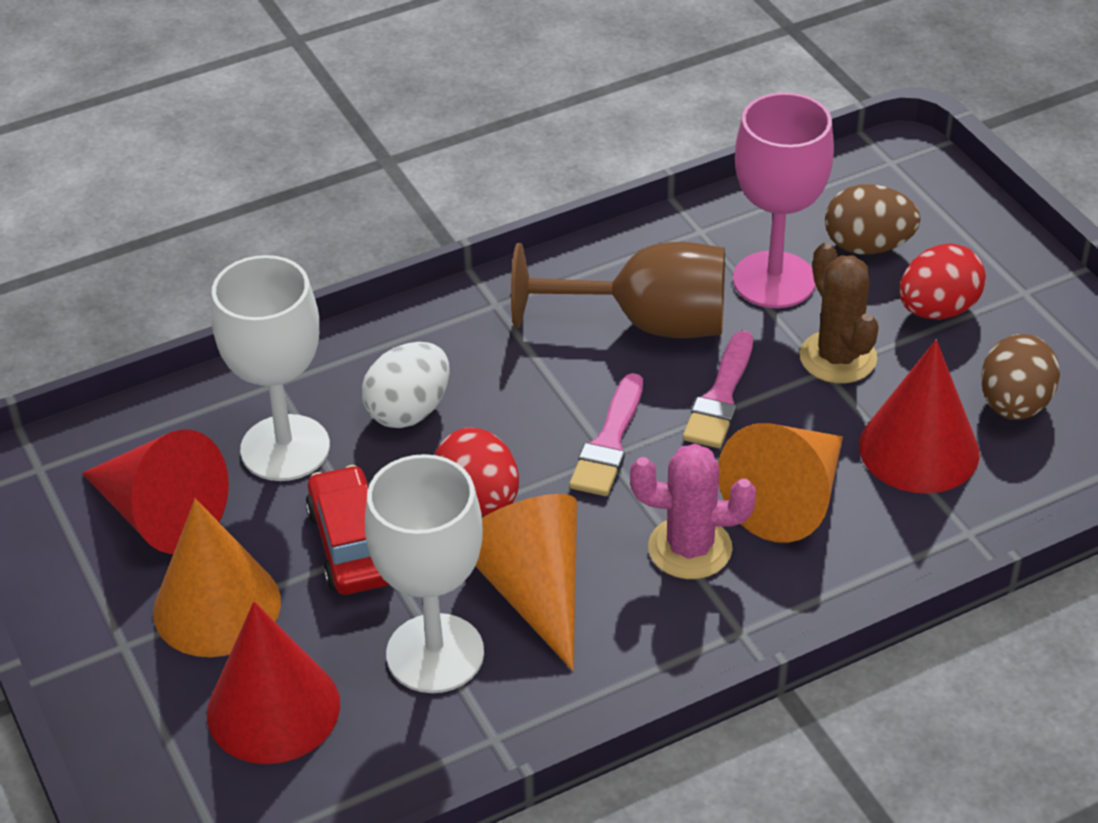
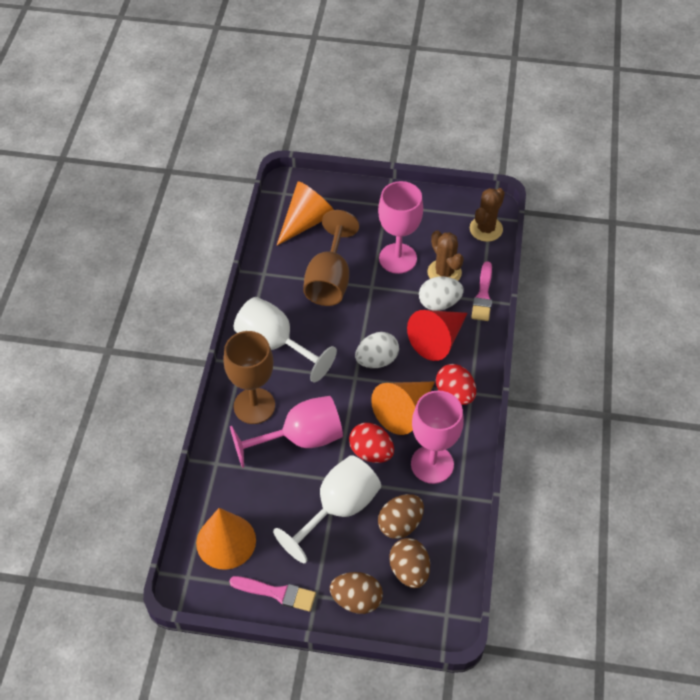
brown cactus: [800,242,879,383] = 1 -> [427,230,464,281] [470,188,505,242] = 2
brown egg: [825,184,921,254] [981,334,1060,420] = 2 -> [330,572,383,614] [378,494,424,539] [389,538,430,588] = 3
brown goblet: [511,242,725,338] = 1 -> [223,331,275,424] [303,210,359,306] = 2
pink cactus: [630,444,756,579] = 1 -> none = 0
pink goblet: [733,92,834,308] = 1 -> [230,396,343,468] [378,181,423,274] [411,390,464,484] = 3
red car: [305,465,389,595] = 1 -> none = 0
red cone: [82,430,229,554] [207,602,340,764] [859,340,980,494] = 3 -> [407,310,468,361] = 1
white egg: [362,342,450,428] = 1 -> [355,332,399,368] [419,276,464,311] = 2

